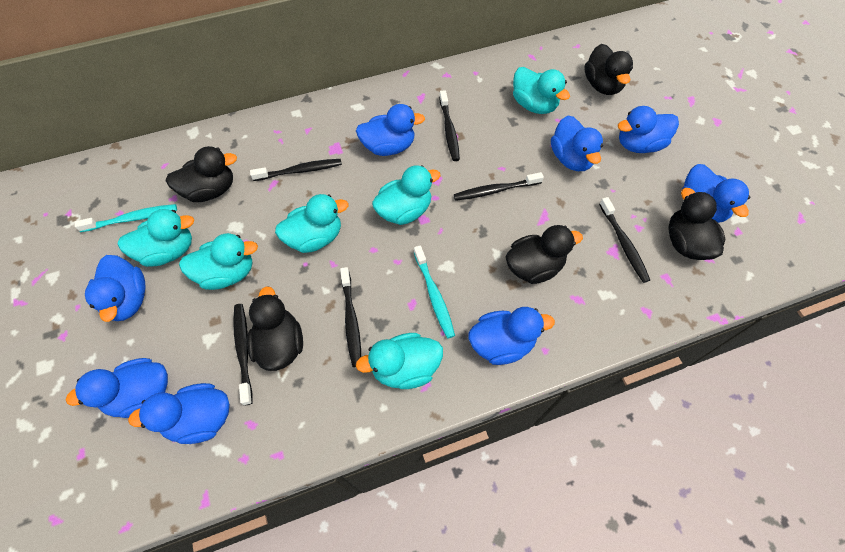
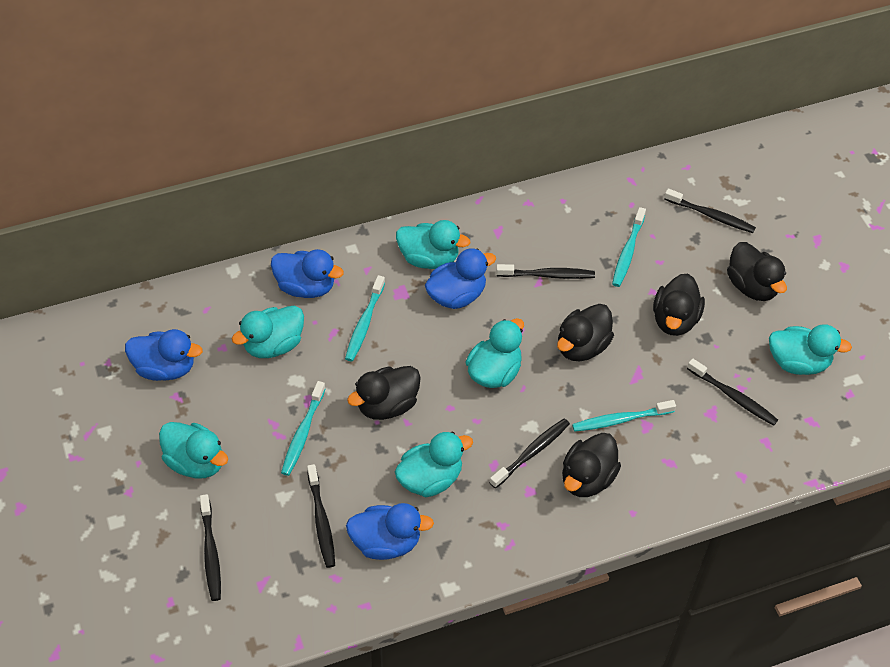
blue duck: [66,358,168,418] [85,255,146,322] [128,383,230,444] [356,104,425,156] [469,307,555,365] [551,116,603,171] [618,106,679,153] [682,164,750,223] = 8 -> [125,329,203,381] [271,249,344,298] [346,503,434,560] [425,248,496,309] = 4
turquoise toothbrush: [74,204,177,232] [414,246,455,339] = 2 -> [281,381,326,476] [345,275,385,361] [572,400,676,432] [612,207,646,287] = 4

